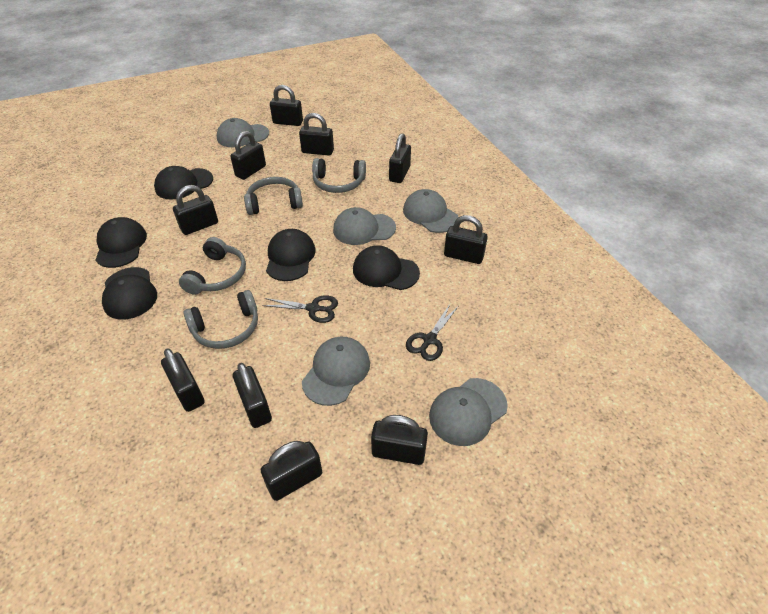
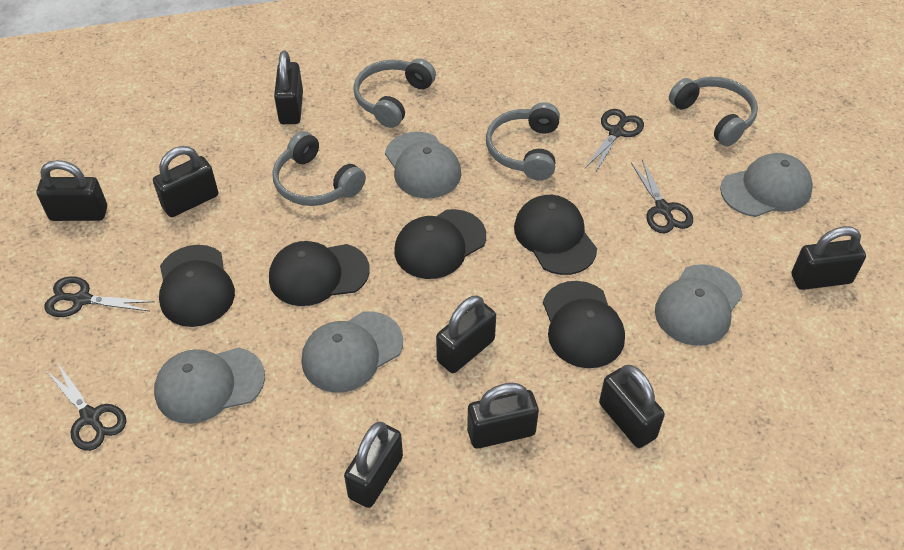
black padlock: [161,348,205,412] [173,185,218,235] [230,131,266,180] [233,363,272,428] [261,441,322,501] [270,85,303,126] [299,113,334,155] [371,415,428,465] [389,133,411,183] [444,215,488,264] = 10 -> [37,160,107,221] [153,146,218,217] [274,51,303,124] [344,422,403,508] [436,295,496,373] [467,383,539,449] [599,365,665,448] [791,226,866,290] = 8
black scissors: [262,295,338,323] [406,304,458,361] = 2 -> [44,276,154,317] [46,362,127,451] [585,109,644,173] [631,160,693,233] = 4

